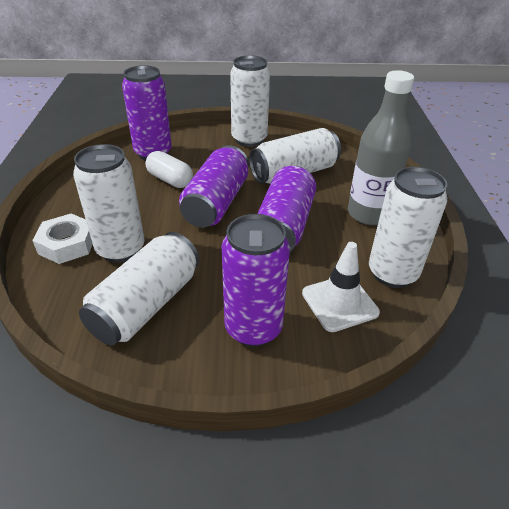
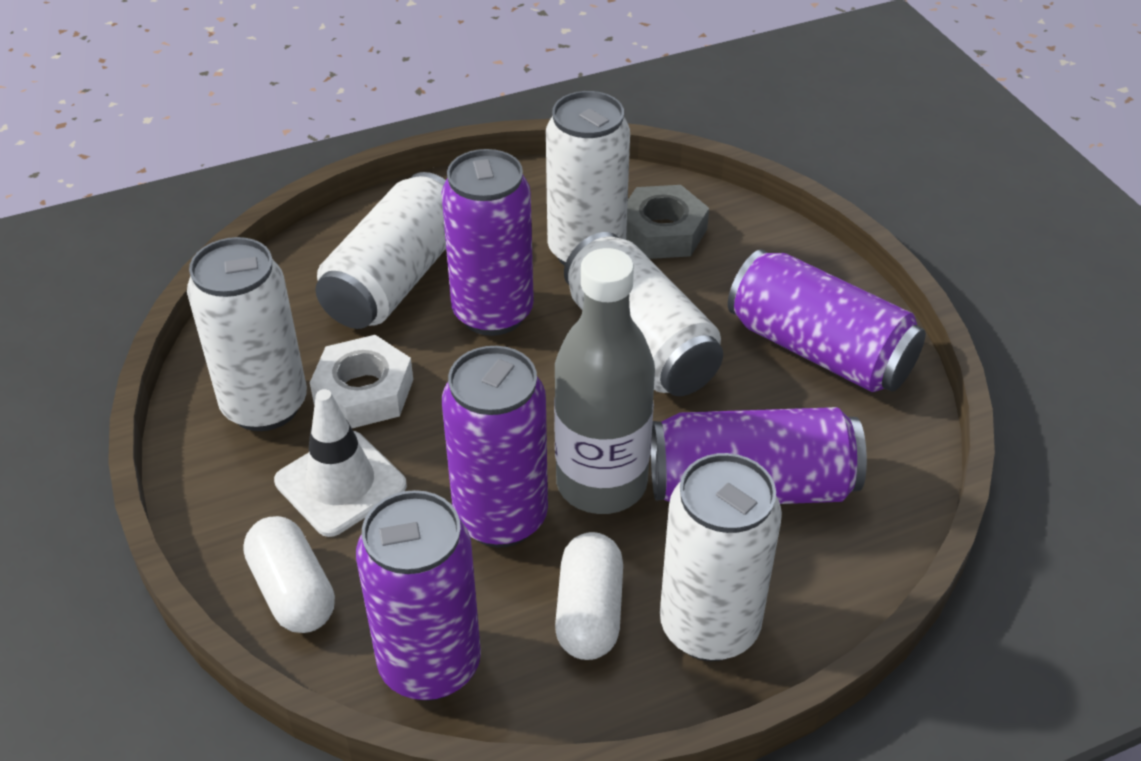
grey nut: none = 0 -> [626,185,709,259] = 1
purple can: [122,65,172,161] [179,145,249,228] [221,214,290,347] [257,166,316,252] = 4 -> [356,490,481,701] [441,149,534,336] [442,346,548,548] [651,407,867,504] [728,249,926,392] = 5
white capsule: [145,151,193,188] = 1 -> [243,516,335,633] [555,532,623,660] = 2

